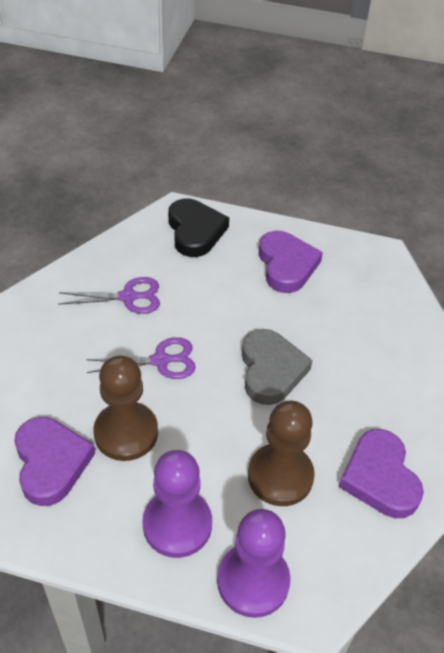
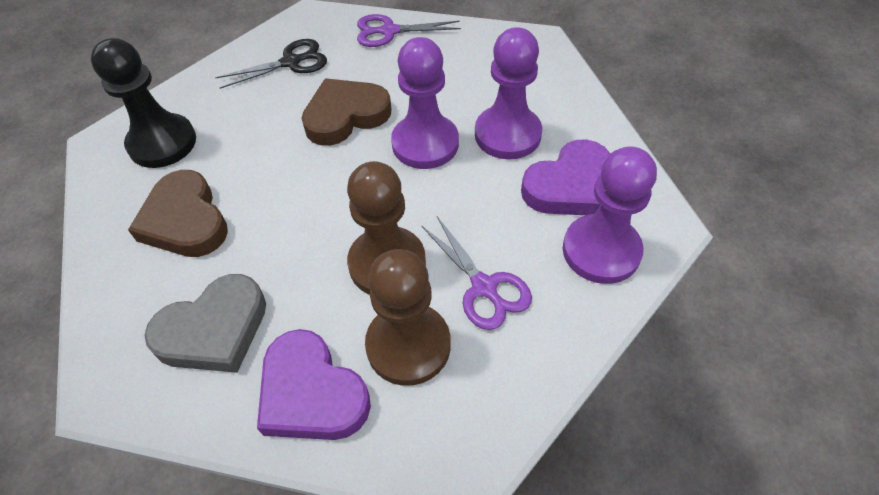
black heart: [168,198,229,257] = 1 -> none = 0
black pawn: none = 0 -> [91,38,196,168] = 1
black scissors: none = 0 -> [215,39,327,89] = 1
brown heart: none = 0 -> [128,170,228,257] [301,78,392,146] = 2
purple heart: [14,417,95,506] [259,231,323,293] [339,429,424,518] = 3 -> [257,329,371,440] [521,139,610,215] = 2
purple pawn: [143,450,212,558] [217,509,291,618] = 2 -> [391,37,459,169] [475,27,542,160] [563,147,657,284] = 3

